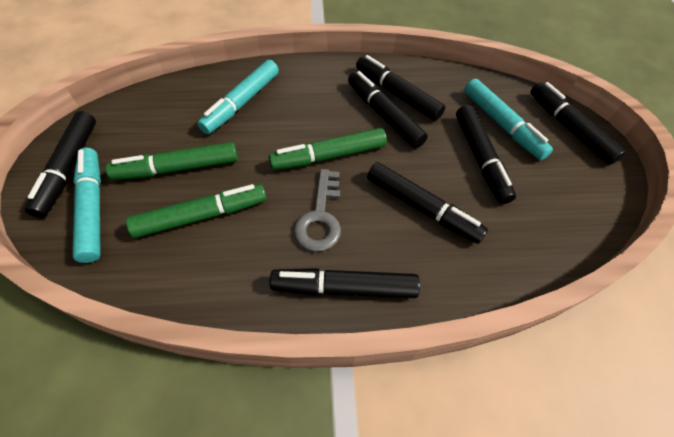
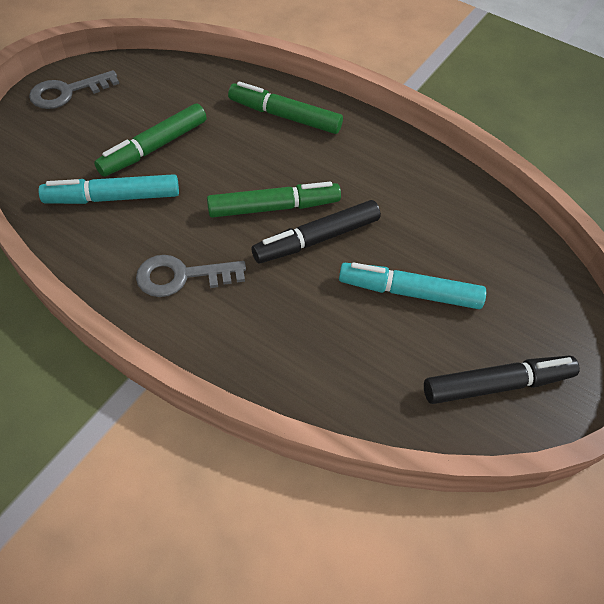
black marker: [25,111,96,218] [270,268,420,298] [348,71,428,148] [356,55,445,121] [367,162,488,244] [456,105,516,204] [531,82,626,165] = 7 -> [251,200,381,263] [424,356,580,404] = 2
grey key: [294,169,341,252] = 1 -> [29,70,119,109] [136,255,246,297] = 2
turquoise marker: [72,148,101,263] [197,60,279,134] [464,79,553,160] = 3 -> [38,174,179,204] [339,262,486,309] = 2

